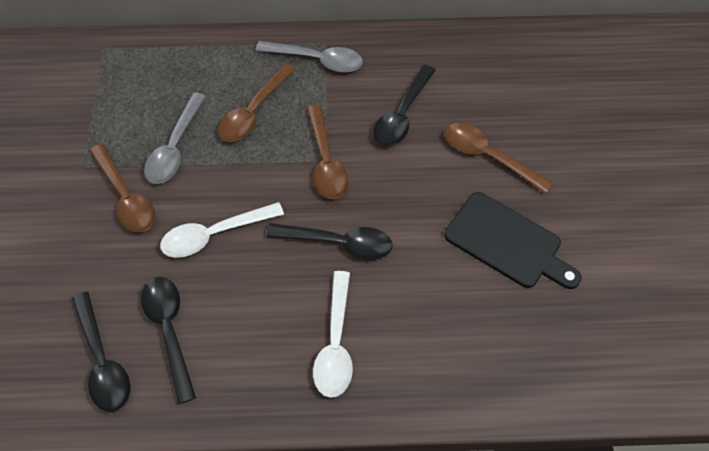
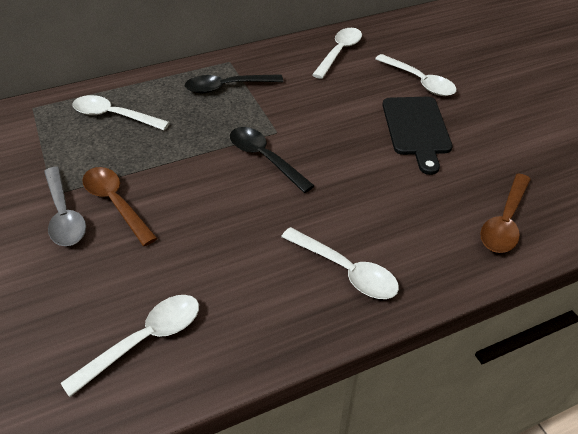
black spoon: [72,292,130,412] [141,277,196,404] [266,223,393,260] [373,65,435,147] = 4 -> [185,74,283,94] [230,127,315,193] = 2
brown spoon: [90,143,155,232] [218,64,295,142] [307,104,349,199] [445,123,553,193] = 4 -> [82,167,158,246] [480,174,531,253] = 2
grey spoon: [144,92,206,184] [255,41,363,73] = 2 -> [44,166,86,246] = 1
white spoon: [160,202,284,258] [313,271,353,398] = 2 -> [61,295,199,397] [72,95,170,130] [281,227,399,299] [312,28,362,79] [375,54,457,96] = 5

